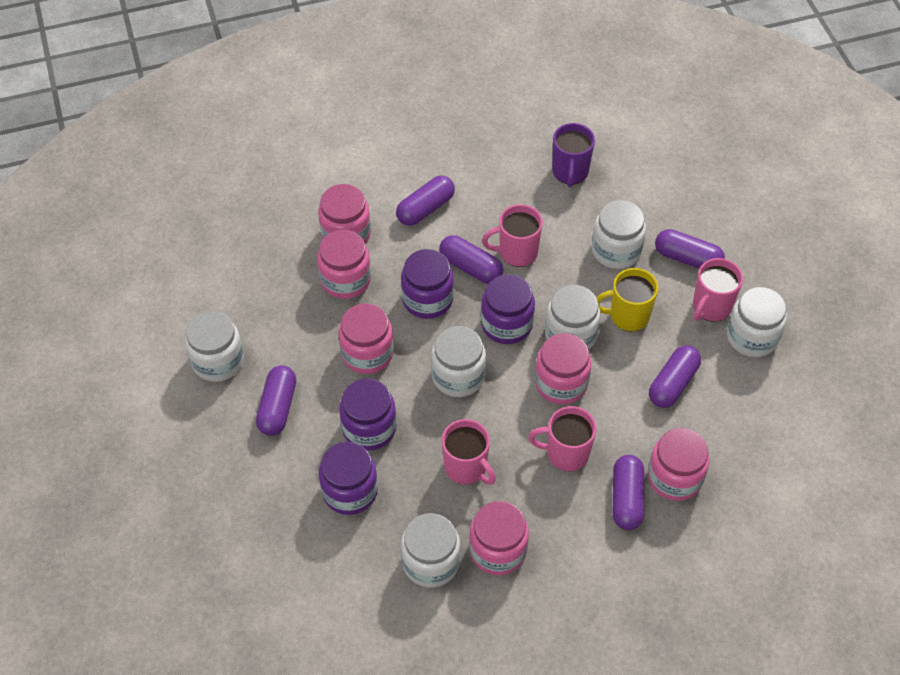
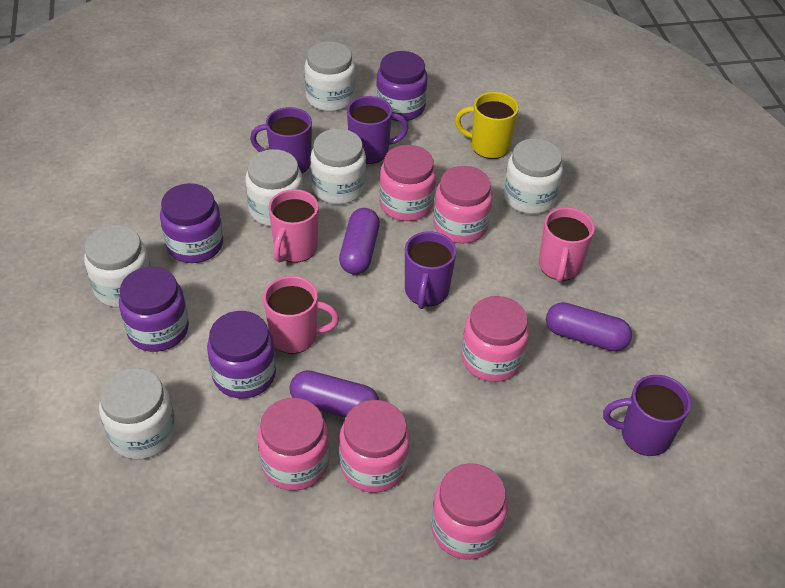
pink mug: [442,419,496,485] [482,204,543,267] [528,406,597,472] [693,258,743,321] = 4 -> [263,276,339,354] [268,189,319,263] [539,207,595,283] = 3
purple capsule: [256,365,296,436] [396,176,455,226] [439,235,503,284] [613,455,644,530] [649,345,701,408] [655,229,725,269] = 6 -> [290,370,379,418] [339,208,380,275] [546,302,632,351] = 3
purple mug: [552,123,595,187] = 1 -> [250,107,312,173] [347,96,408,164] [405,231,456,309] [603,375,691,456] = 4

